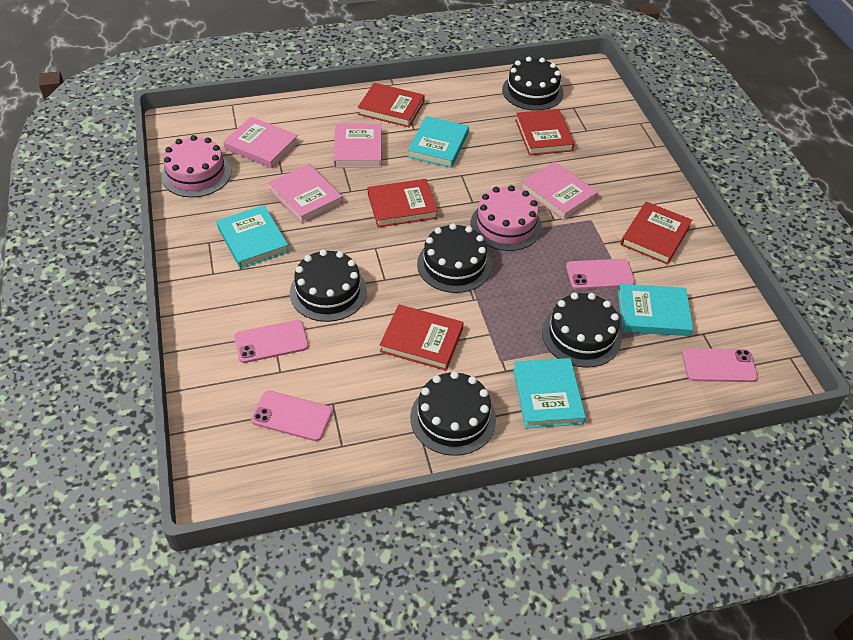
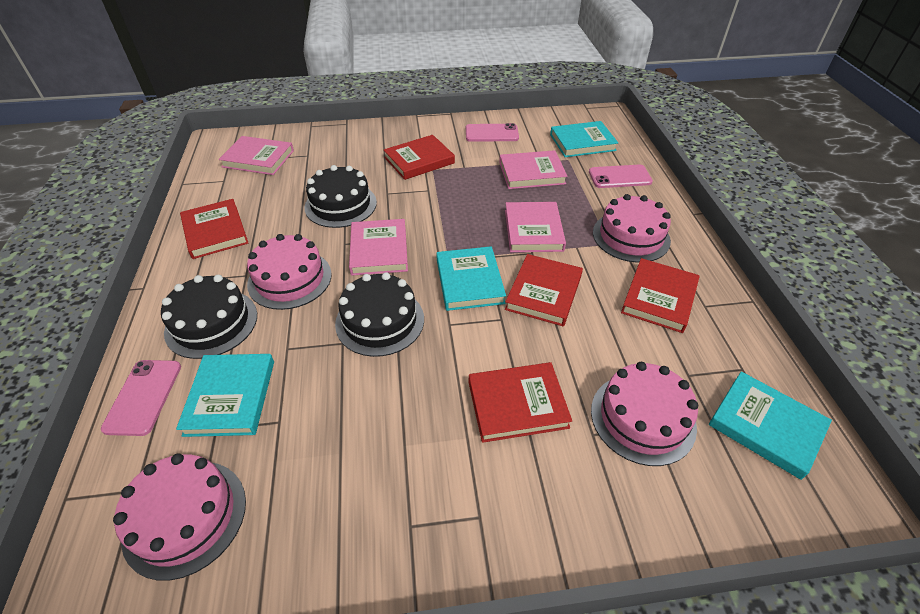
black cake: [290,249,367,322] [410,371,496,456] [417,223,491,293] [502,57,564,111] [542,293,622,368] = 5 -> [161,275,257,359] [304,165,377,228] [335,272,424,357] = 3
pink cake: [161,135,231,197] [470,185,542,251] = 2 -> [113,453,246,581] [247,234,332,310] [591,362,698,466] [593,194,671,263] = 4
pink phone: [234,320,309,363] [251,391,332,441] [566,259,635,290] [682,348,758,382] = 4 -> [101,360,181,436] [466,123,519,142] [589,165,653,188] = 3

